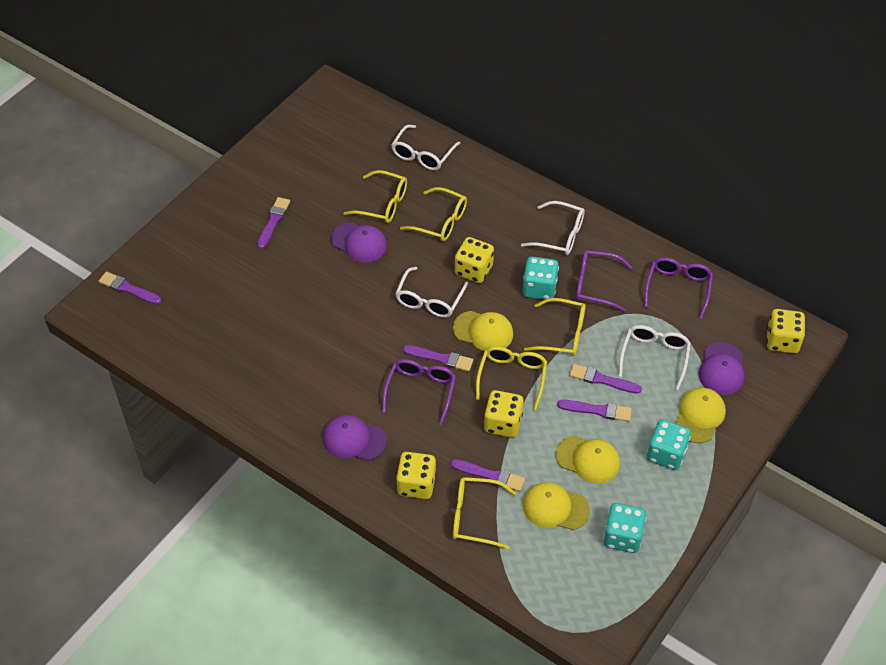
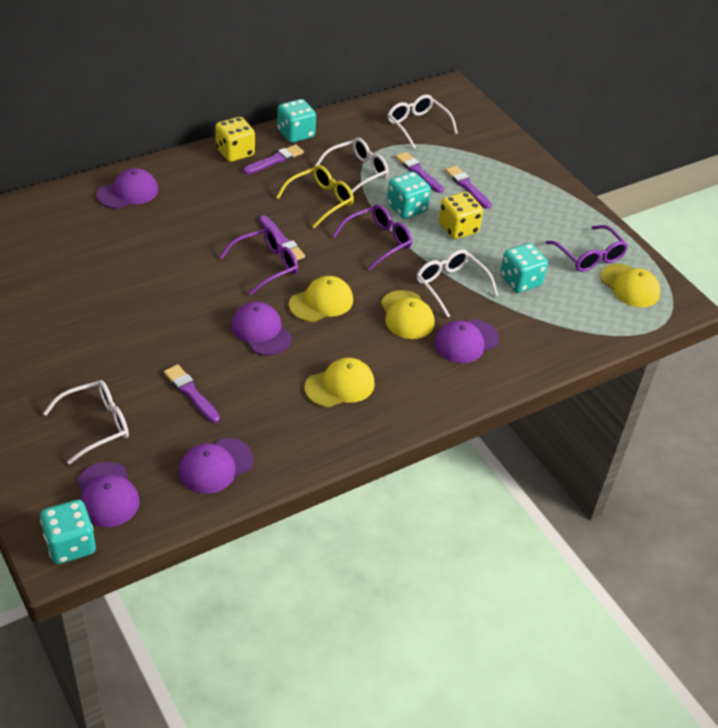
purple brush: [99,272,161,304] [257,197,290,249] [403,345,473,372] [450,459,525,492] [557,400,632,422] [569,364,642,394] = 6 -> [164,364,220,423] [243,144,304,174] [259,216,305,260] [395,152,444,193] [445,165,491,209] = 5
purple cap: [323,415,387,461] [331,222,387,262] [698,342,745,395] = 3 -> [77,462,140,527] [97,168,158,209] [179,438,253,494] [231,302,292,356] [434,319,499,363] = 5
turquoise dice: [523,257,559,300] [603,503,646,553] [647,420,691,470] = 3 -> [40,500,96,564] [277,99,316,143] [387,172,431,219] [500,243,548,293] = 4
yellow dice: [396,452,436,499] [455,237,494,283] [484,390,523,438] [766,309,805,353] = 4 -> [215,117,255,162] [439,192,483,239] = 2
yellow glasses: [343,170,407,223] [400,187,467,241] [453,477,516,549] [476,346,547,410] [524,298,586,356] = 5 -> [276,165,354,228] = 1

